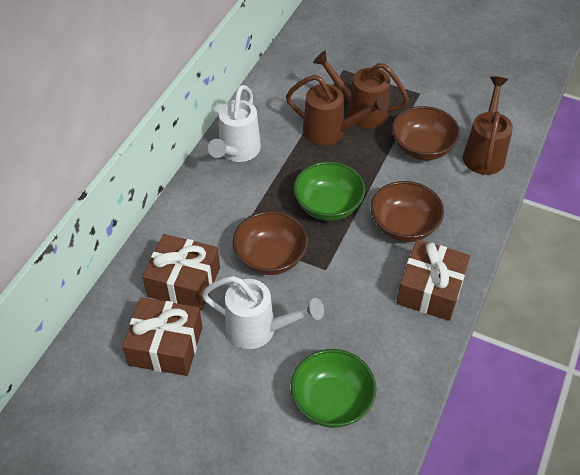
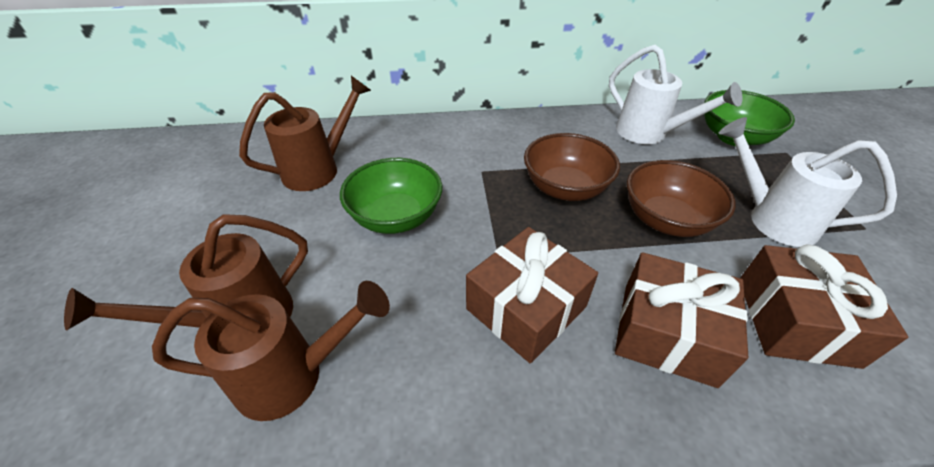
brown bowl: [233,211,308,275] [371,181,444,242] [392,106,460,160] = 3 -> [524,133,620,201] [627,160,736,237] = 2

